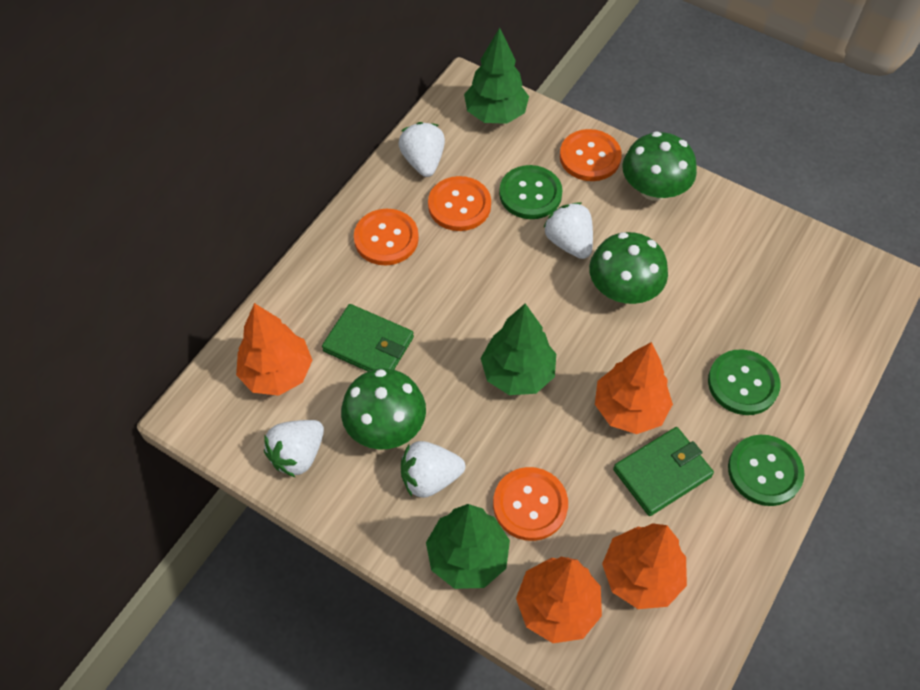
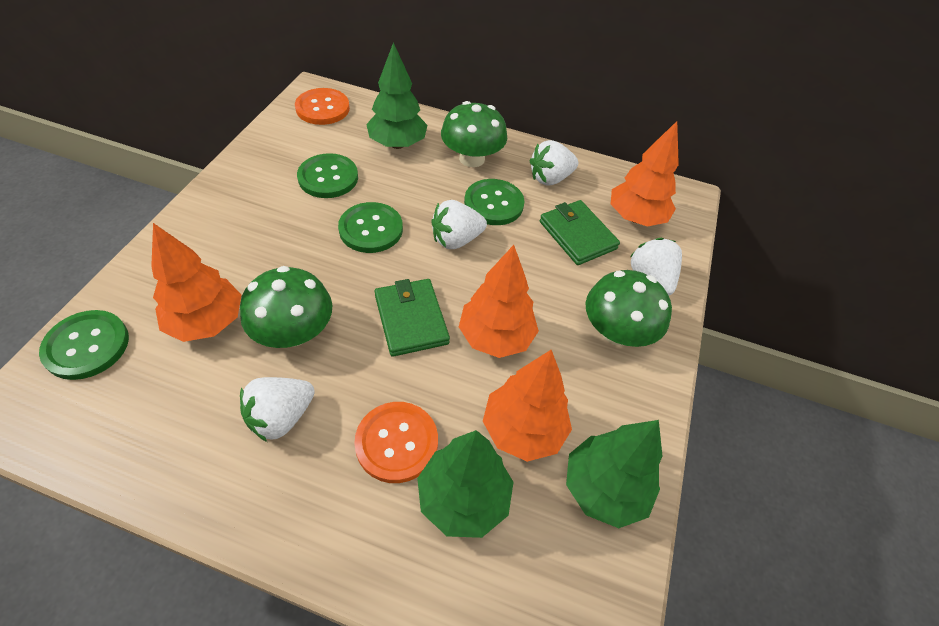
green button: [499,165,563,219] [708,349,781,415] [728,435,804,506] = 3 -> [39,310,129,380] [297,153,358,198] [338,202,403,253] [464,179,525,225] = 4
orange button: [354,209,419,265] [428,176,491,231] [493,467,568,541] [560,129,622,181] = 4 -> [295,88,350,125] [354,402,438,483] = 2

